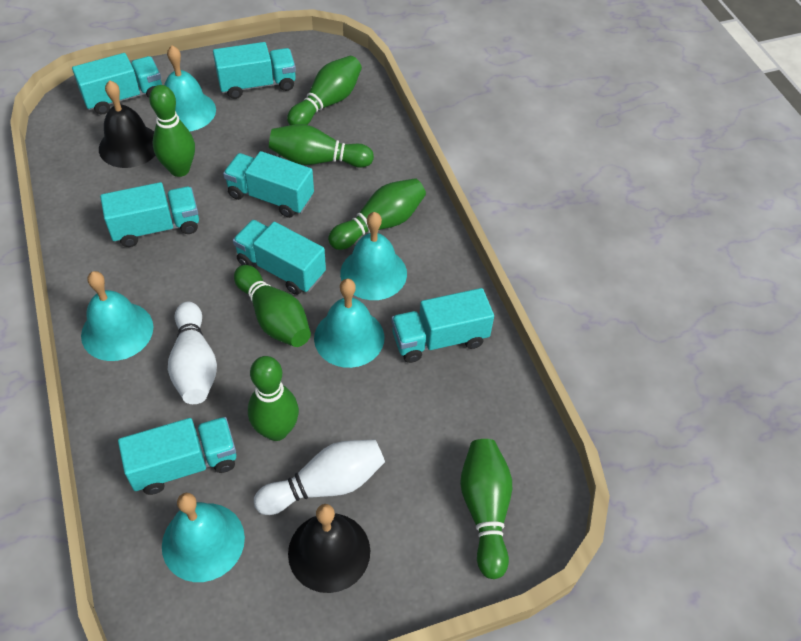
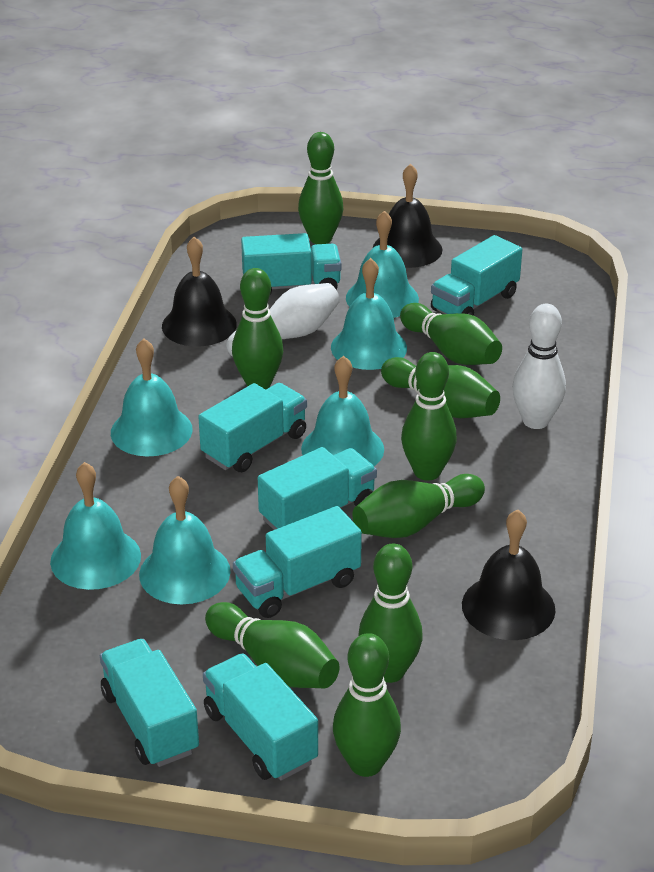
black bell: [99,80,155,168] [288,504,370,593] = 2 -> [162,237,237,347] [373,164,442,268] [462,509,556,640] = 3
green bowling pin: [149,85,195,177] [234,265,311,347] [248,356,299,441] [269,124,374,168] [287,56,362,125] [328,178,426,250] [460,439,512,579] = 7 -> [205,602,340,688] [232,268,283,389] [298,132,343,244] [333,633,401,777] [352,474,485,538] [359,544,423,683] [381,357,500,418] [400,303,502,365] [401,352,457,481] = 9
turquoise bell: [81,271,153,361] [162,493,245,582] [164,46,216,131] [314,279,384,368] [340,212,407,300] = 5 -> [50,462,141,590] [111,338,193,456] [139,476,231,604] [301,356,384,466] [331,258,407,370] [346,211,419,318] = 6

